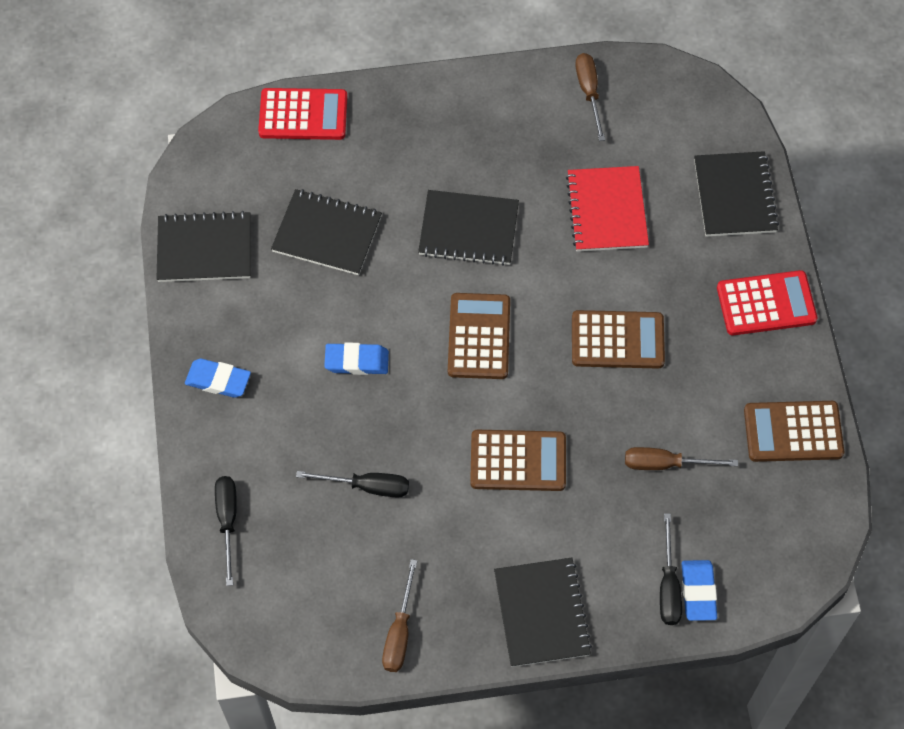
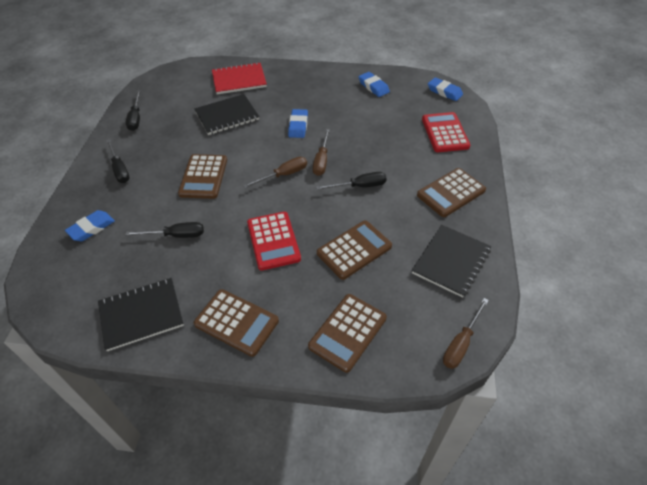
black notebook: [156,211,250,282] [271,189,382,275] [418,190,519,266] [494,558,592,667] [694,151,779,237] = 5 -> [98,278,184,351] [194,94,259,135] [412,225,491,298] = 3
black screwdriver: [215,476,237,586] [296,471,409,498] [660,513,682,625] = 3 -> [106,139,130,183] [125,222,204,238] [126,90,141,131] [316,172,387,190] = 4
blue eraser: [185,359,251,398] [324,342,389,375] [682,560,717,621] = 3 -> [65,210,115,241] [288,109,308,138] [358,72,390,97] [428,77,463,101] = 4
brown calculator: [448,293,510,379] [470,430,566,491] [572,310,665,369] [744,401,844,462] = 4 -> [178,154,227,199] [194,289,279,357] [308,294,387,373] [317,220,392,280] [417,168,486,217] = 5

